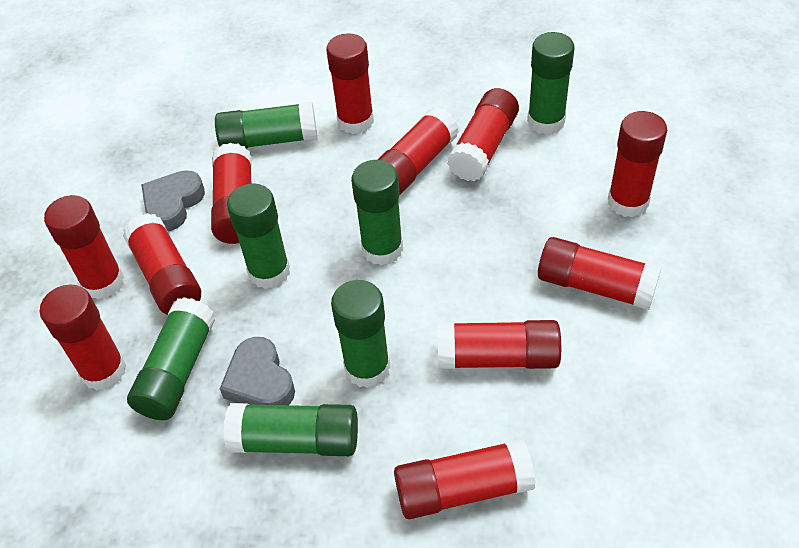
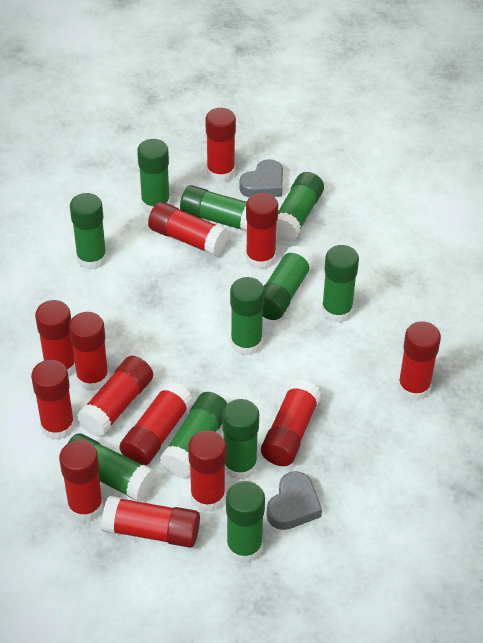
green glue stick: [127,297,216,420] [215,102,317,149] [223,403,358,456] [227,184,290,289] [331,280,390,388] [351,160,403,266] [527,32,574,135] = 7 -> [67,433,156,502] [70,193,107,270] [137,139,170,213] [160,392,228,478] [180,185,247,232] [222,399,259,480] [226,481,265,563] [230,277,265,356] [263,245,314,320] [276,172,324,242] [322,245,359,323] = 11
red glue stick: [40,284,127,391] [44,195,124,299] [123,213,201,315] [211,143,252,244] [326,33,374,134] [377,107,459,195] [394,438,536,519] [438,320,561,369] [447,88,519,181] [538,237,662,310] [608,111,667,218] = 11 -> [31,360,75,440] [35,300,76,376] [59,440,103,522] [69,312,109,391] [77,356,153,437] [101,496,200,548] [119,382,193,465] [148,202,228,256] [188,430,226,512] [205,108,236,182] [246,193,278,269] [261,379,321,466] [398,321,441,401] = 13

